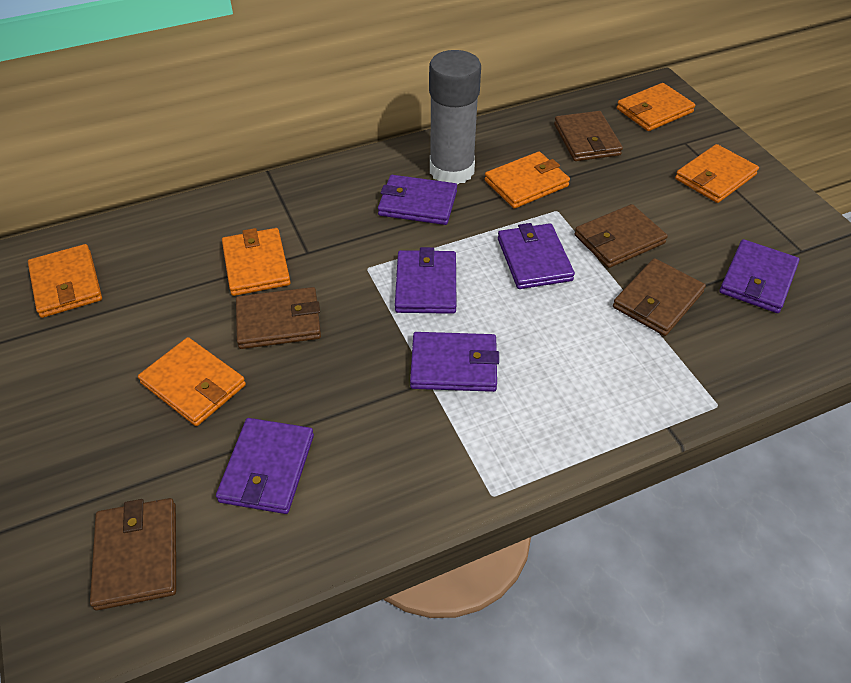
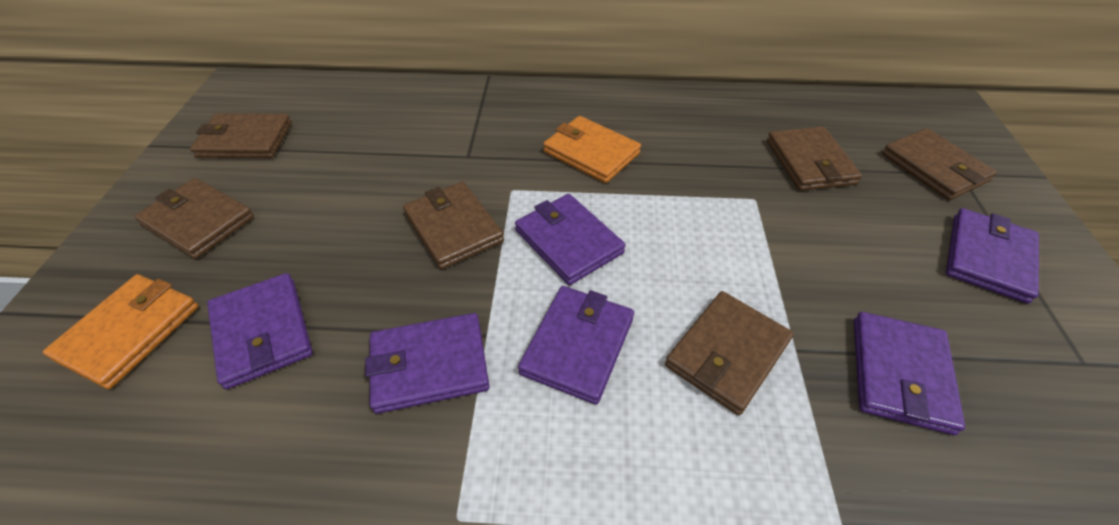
brown wallet: [90,498,176,610] [236,287,321,349] [554,111,623,161] [575,204,668,268] [613,258,706,336] = 5 -> [134,178,254,259] [190,113,292,158] [403,182,504,269] [665,291,794,415] [767,127,862,191] [882,128,997,200] = 6
grey glue stick: [429,50,481,185] = 1 -> none = 0
orange wallet: [28,244,102,318] [138,337,246,426] [222,228,291,296] [485,152,570,209] [617,83,695,131] [675,144,759,203] = 6 -> [43,274,198,389] [543,116,641,183] = 2

